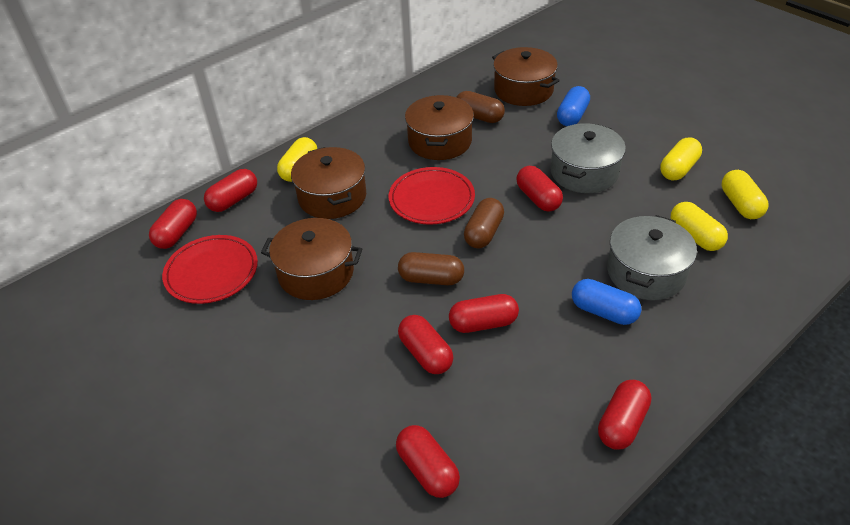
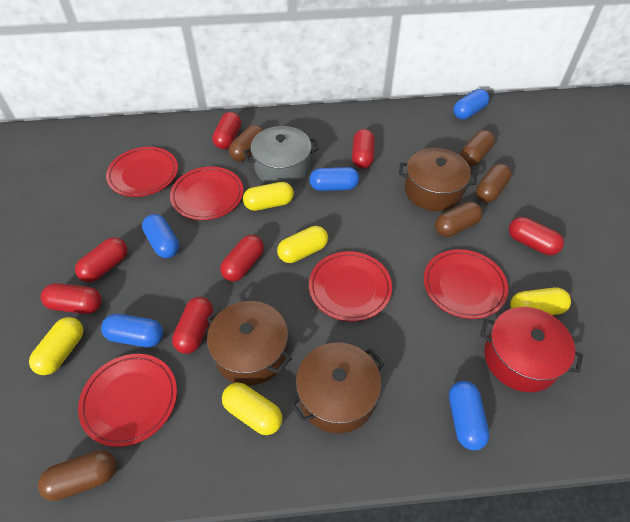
blue capsule: [557,86,590,126] [572,279,641,325] = 2 -> [101,314,163,347] [142,214,179,258] [309,167,359,191] [449,381,490,450] [453,89,489,120] = 5
brown capsule: [398,252,464,285] [456,91,505,123] [464,198,504,248] = 3 -> [38,450,116,501] [229,125,263,161] [435,202,483,237] [460,130,495,166] [476,163,512,202] = 5
brown pot: [261,218,362,300] [291,147,366,219] [405,95,474,160] [492,47,560,106] = 4 -> [207,301,292,385] [290,342,384,434] [399,148,477,211] = 3
grey pot: [550,123,626,193] [607,215,697,300] = 2 -> [244,126,319,185] = 1
red plate: [162,235,258,304] [389,167,475,225] = 2 -> [78,354,177,447] [106,147,178,197] [170,167,243,220] [309,251,392,322] [424,249,508,319] = 5
red pot: none = 0 -> [480,307,583,392] = 1
yellow capsule: [277,137,317,182] [660,137,702,180] [671,202,728,251] [722,170,768,219] = 4 -> [29,317,83,375] [222,383,283,435] [243,182,294,211] [277,226,328,263] [510,287,571,315] = 5

